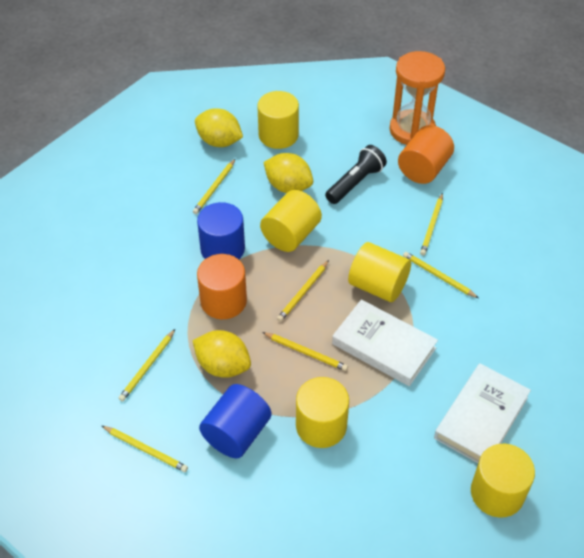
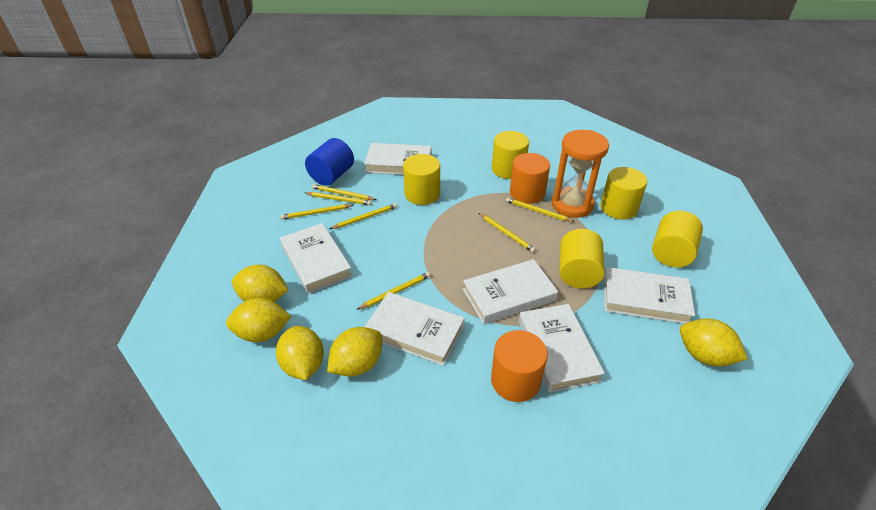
black flashlight: [325,145,387,204] = 1 -> none = 0
blue cylinder: [197,202,245,259] [199,384,271,459] = 2 -> [305,138,354,186] = 1
white book: [332,299,438,386] [434,363,531,463] = 2 -> [280,223,352,294] [364,143,432,175] [365,292,465,366] [463,259,558,324] [519,304,605,393] [604,267,695,324] = 6
yellow lemon: [192,330,251,378] [195,108,243,147] [263,153,313,193] = 3 -> [226,298,291,342] [232,265,288,302] [276,326,324,380] [327,327,382,377] [680,319,748,367] = 5

